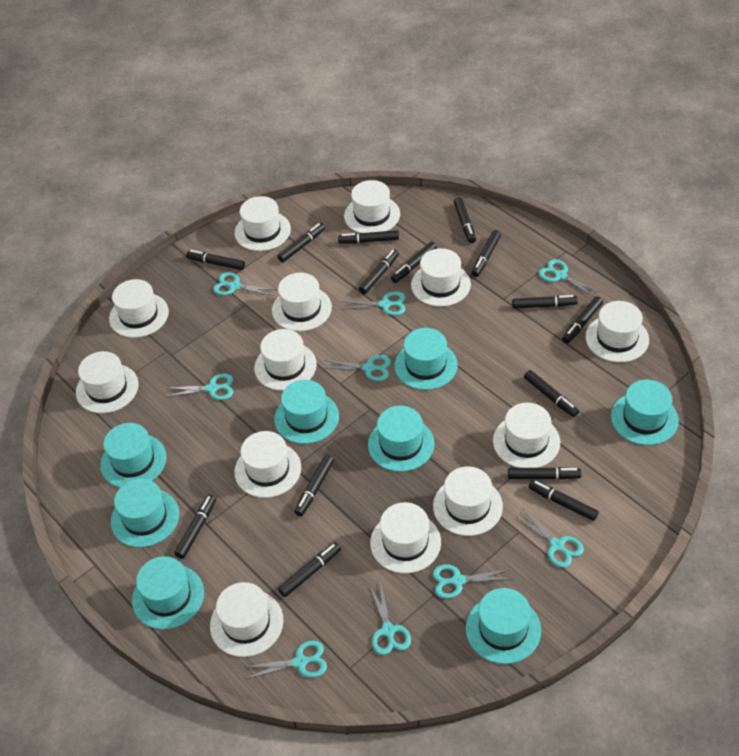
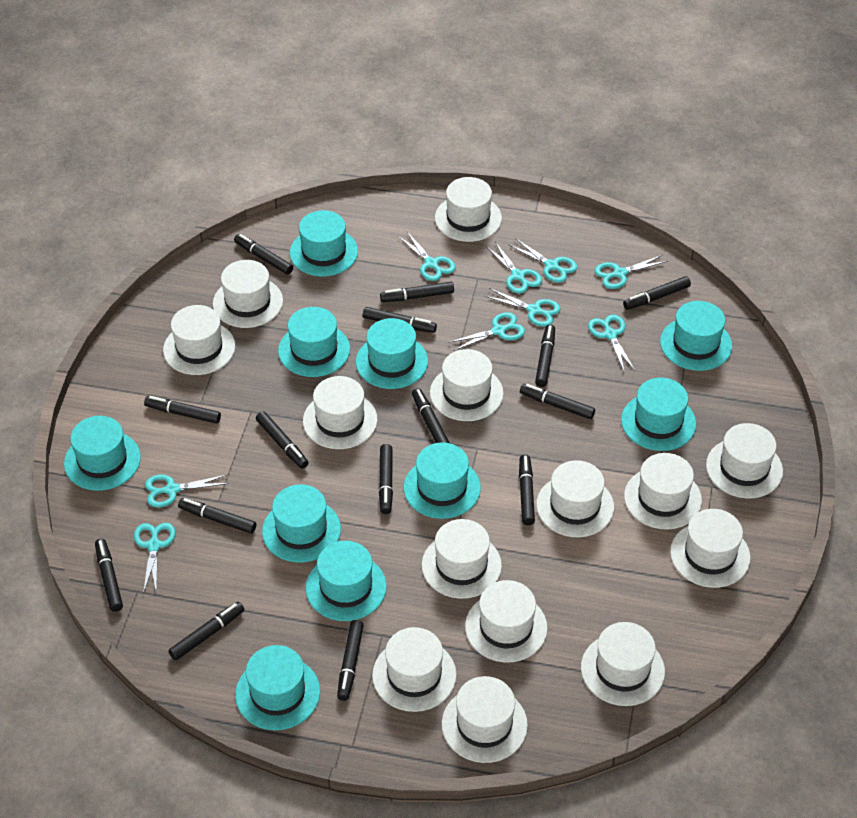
turquoise hat: [100,423,167,488] [111,479,179,548] [132,556,204,630] [274,380,339,444] [368,406,434,472] [394,328,458,390] [466,588,541,664] [611,380,679,445] = 8 -> [64,416,141,491] [235,645,320,730] [262,485,341,562] [278,307,350,377] [290,210,358,277] [306,541,387,621] [356,318,428,389] [404,442,481,519] [621,378,696,451] [660,301,732,371] = 10
white hat: [76,351,139,413] [109,279,169,338] [210,582,283,657] [234,431,301,498] [235,196,291,251] [254,329,317,391] [272,273,332,331] [344,180,400,233] [370,502,441,574] [411,248,471,307] [433,466,503,536] [493,403,560,468] [585,301,649,362] = 13 -> [163,305,235,375] [213,260,283,328] [303,376,377,449] [372,627,457,712] [422,519,502,599] [430,349,504,421] [435,177,502,242] [442,676,528,763] [465,580,548,662] [536,460,614,537] [581,622,665,706] [624,453,702,530] [670,509,751,588] [706,423,783,498] = 14

